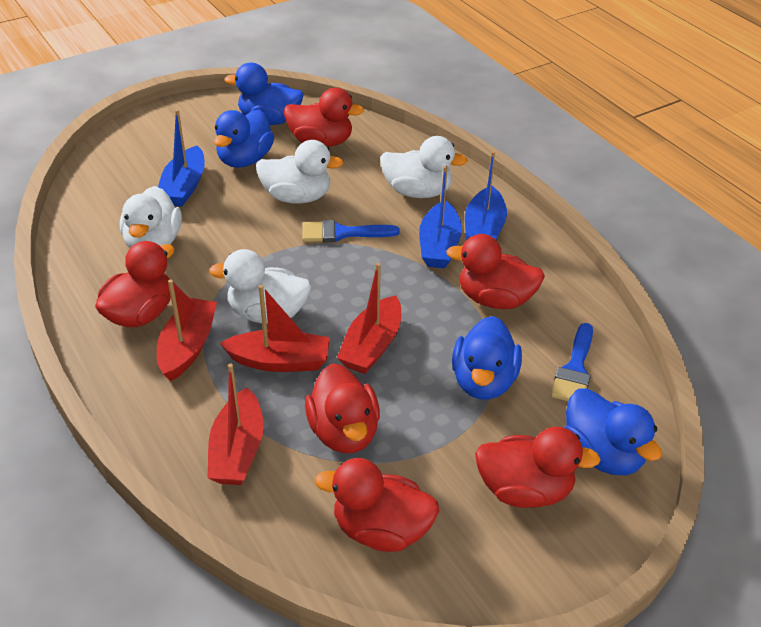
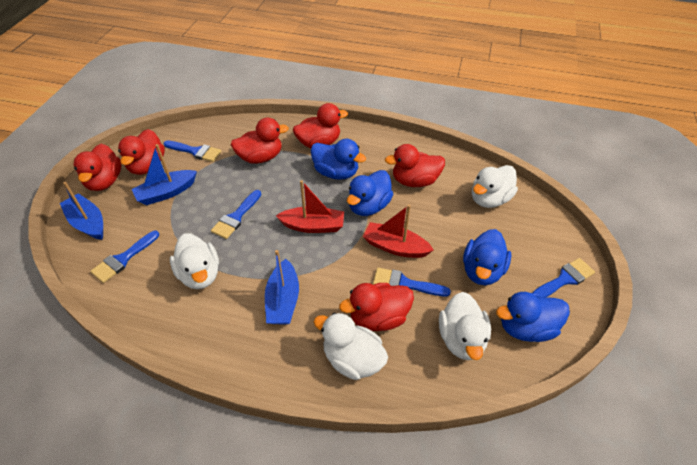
blue brush: [303,220,400,242] [551,323,593,401] = 2 -> [90,231,159,283] [164,140,222,162] [211,190,261,239] [373,268,451,296] [532,258,595,297] = 5
red boat: [157,279,217,381] [207,364,264,485] [220,285,330,372] [337,263,401,374] = 4 -> [276,180,344,233] [363,205,434,258] = 2

